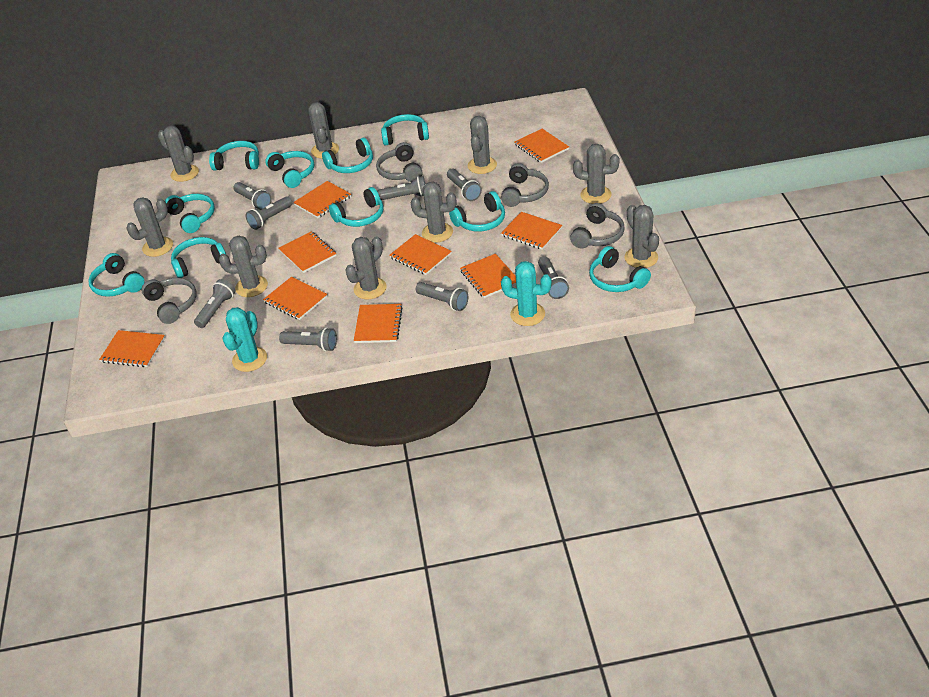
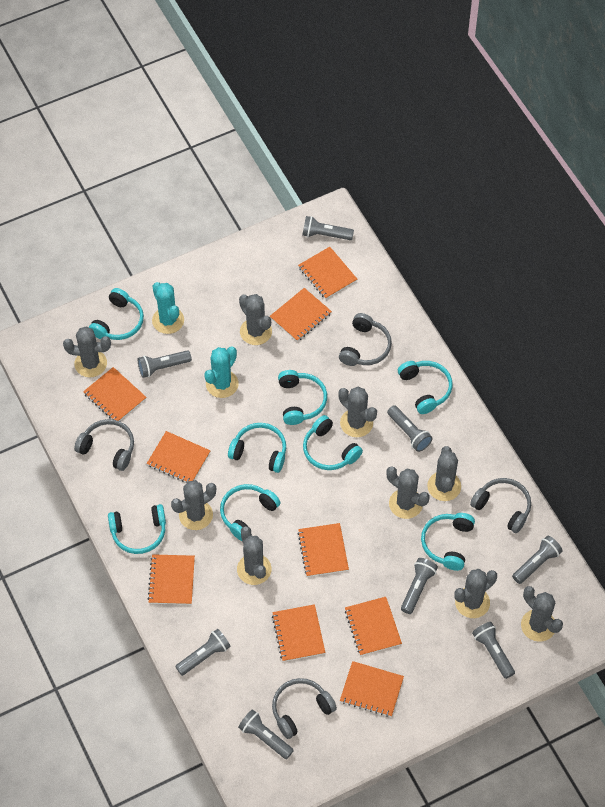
turquoise headphones: [88,253,145,297] [165,194,215,233] [171,237,226,278] [209,141,259,170] [265,151,314,188] [322,138,373,173] [329,187,384,227] [381,114,429,146] [449,191,505,232] [589,246,651,292] = 10 -> [89,288,144,340] [108,504,166,554] [220,484,280,541] [228,423,286,473] [278,370,327,425] [303,415,363,470] [398,361,453,414] [421,513,475,571] = 8

